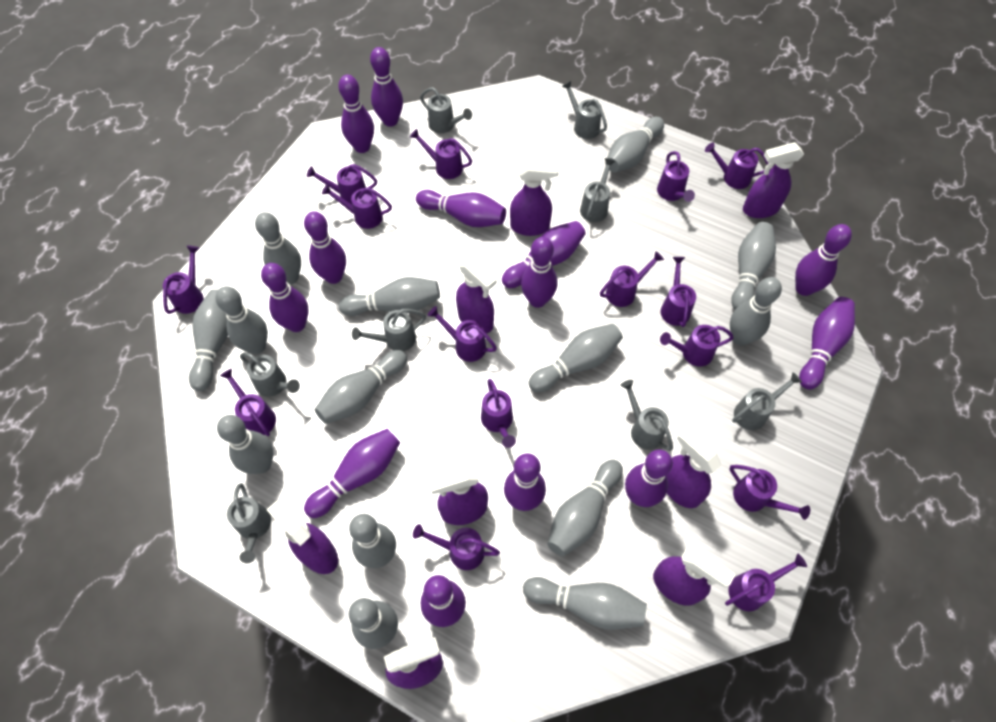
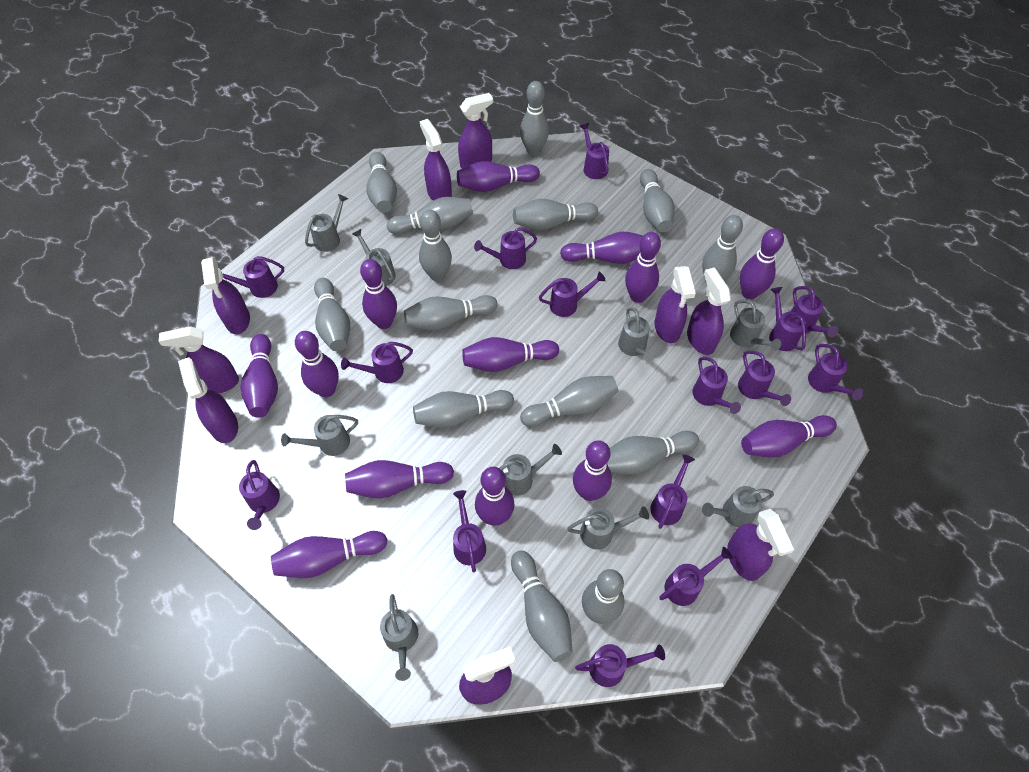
grey watering can: [227,483,271,563] [240,353,300,397] [352,309,426,351] [420,87,472,133] [562,81,607,139] [580,158,615,222] [620,380,673,451] [732,372,802,430] = 8 -> [281,415,358,456] [305,194,348,252] [352,229,396,286] [380,594,418,681] [499,444,562,496] [567,506,649,549] [618,307,656,362] [702,486,774,528] [730,300,781,351] = 9
purple spray bottle: [267,501,338,574] [384,637,443,689] [428,467,488,525] [456,258,497,333] [510,161,559,236] [653,546,736,606] [666,428,721,508] [743,142,804,218] = 8 -> [159,326,239,393] [178,357,238,443] [201,257,250,334] [420,119,452,201] [458,93,493,169] [459,646,515,705] [654,266,696,343] [687,268,731,355] [727,509,794,581] = 9

